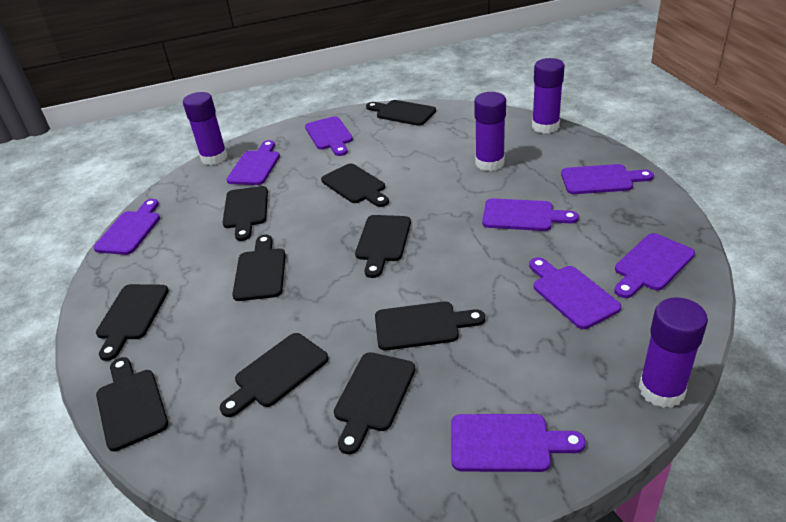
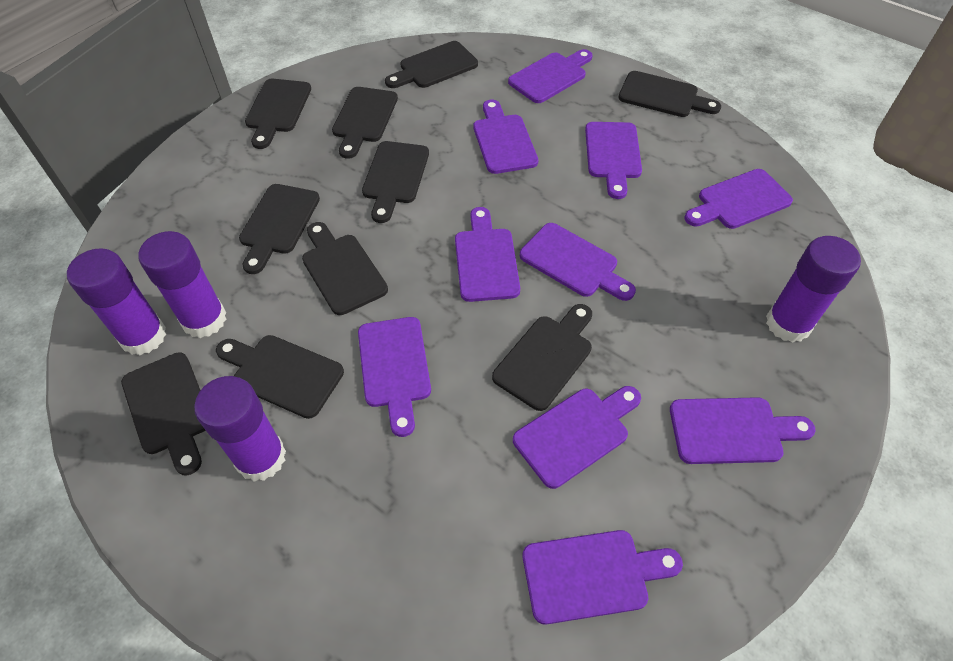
purple cutting board: [93,199,160,255] [226,140,280,185] [305,116,353,156] [451,414,586,472] [482,198,579,231] [529,257,621,329] [561,164,654,194] [614,233,695,298] = 8 -> [358,317,431,437] [455,207,520,302] [474,100,538,174] [508,49,593,103] [513,386,641,489] [520,223,636,301] [523,530,683,625] [585,122,642,199] [670,397,816,464] [685,169,793,229] = 10

